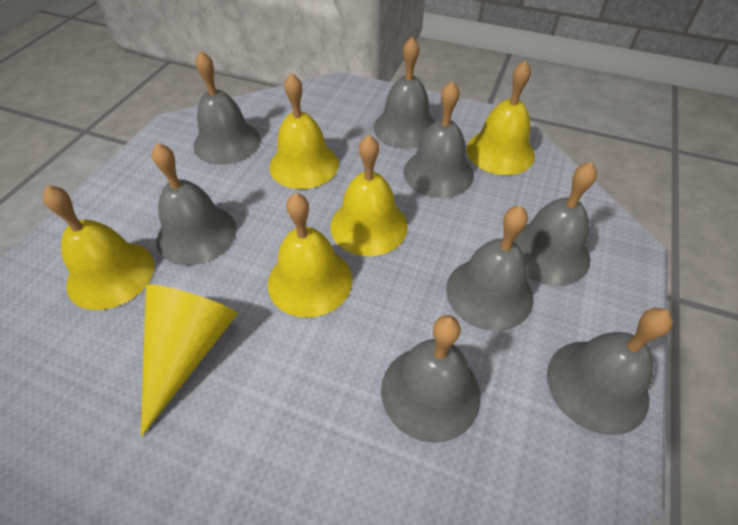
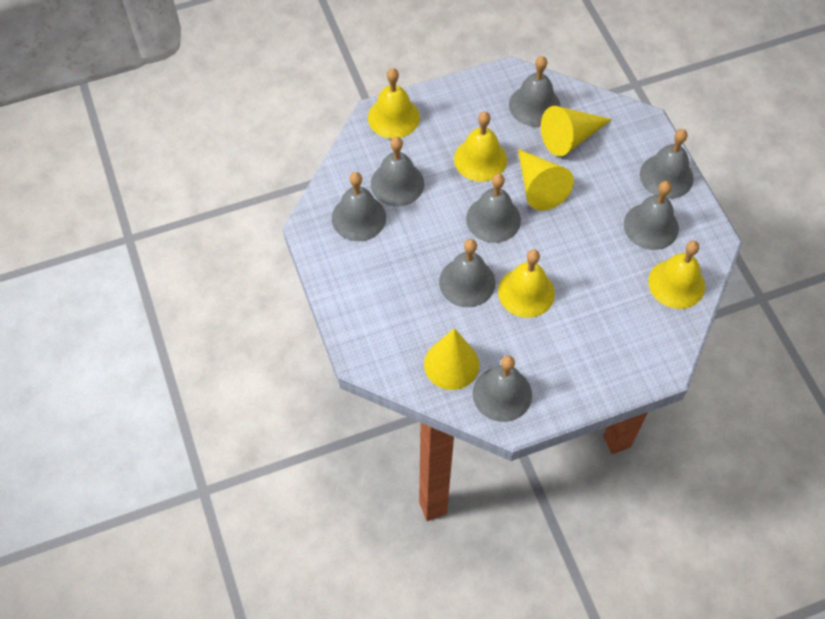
yellow bell: [43,185,154,310] [268,193,353,318] [269,73,339,189] [330,135,408,256] [466,60,535,175] = 5 -> [368,68,420,139] [454,112,507,182] [498,249,555,318] [648,241,705,309] = 4
yellow cone: [141,284,238,437] = 1 -> [424,328,479,390] [518,149,574,211] [541,106,612,156] = 3

